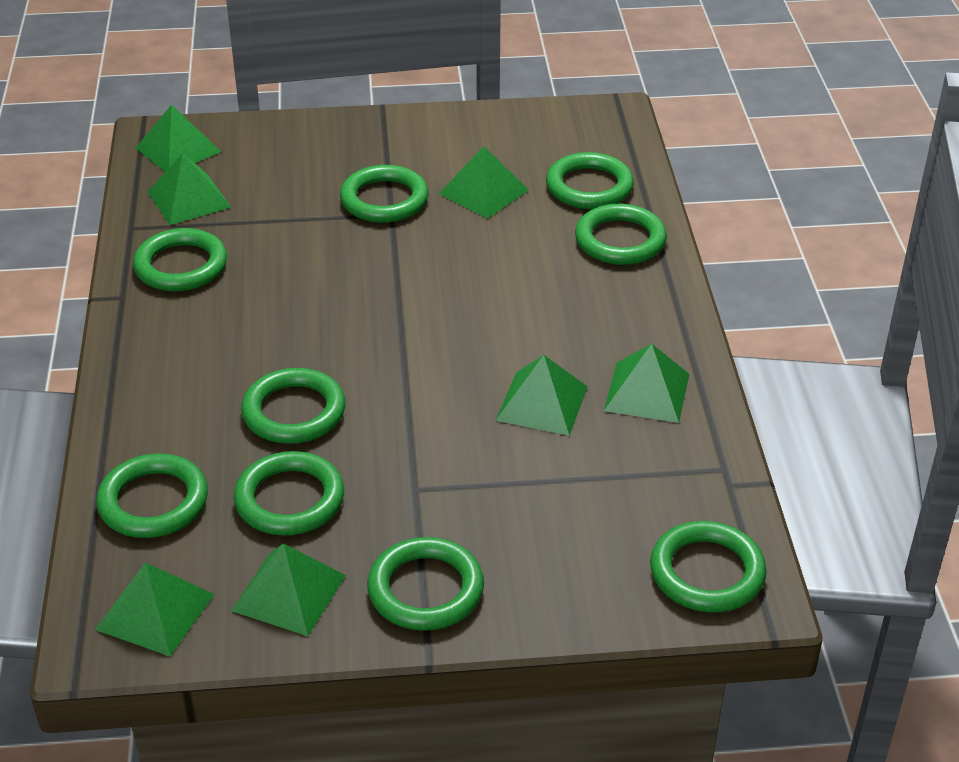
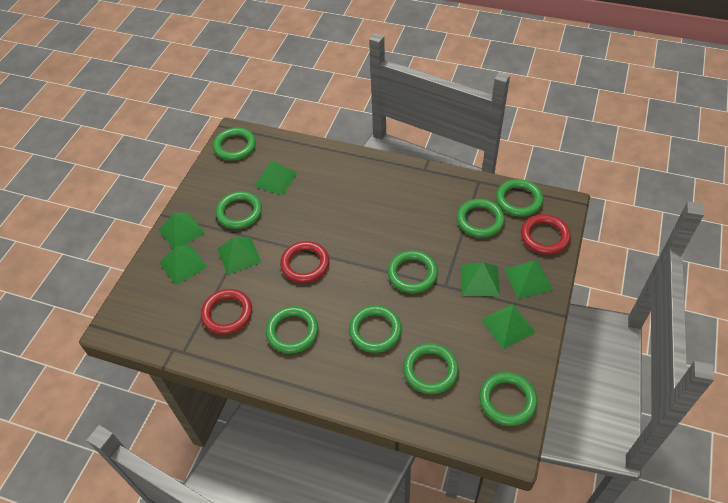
red ring: none = 0 -> [201,289,252,335] [280,241,329,283] [521,214,571,255] = 3

